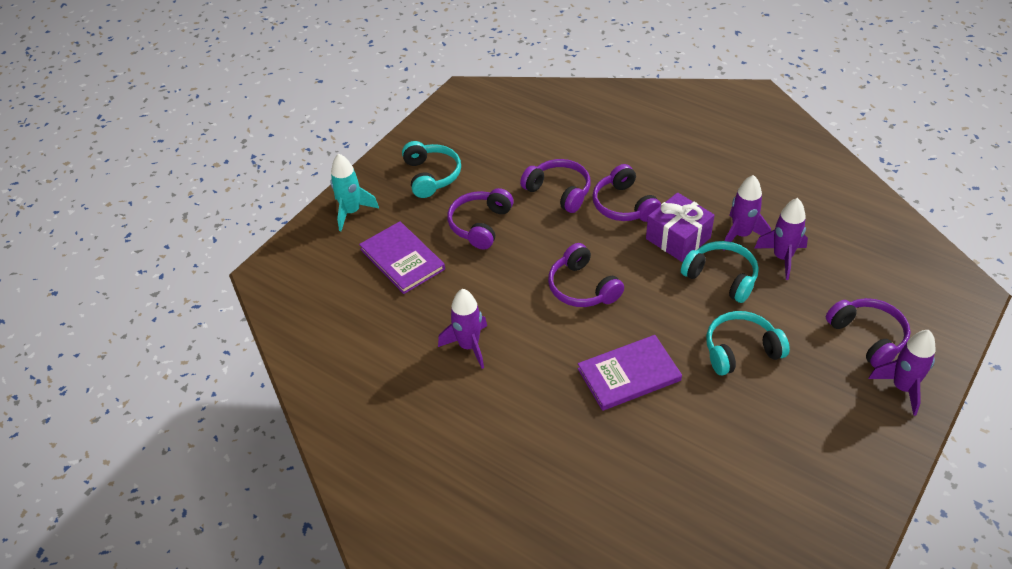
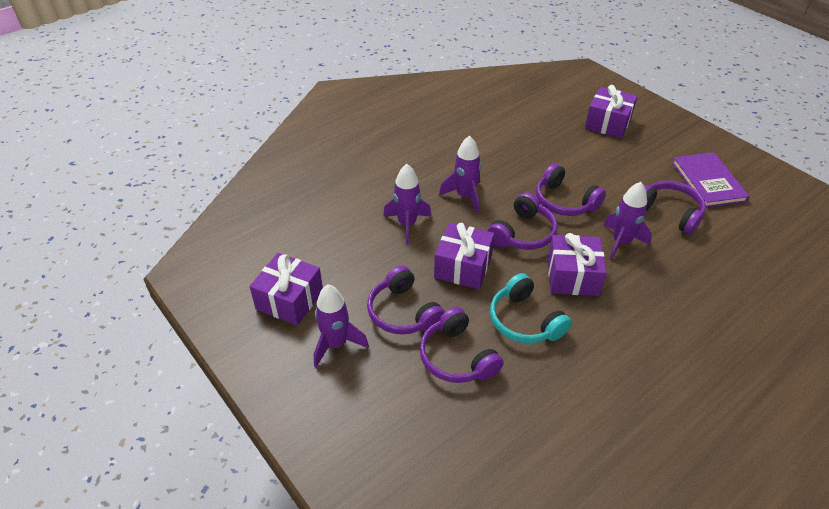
purple book: [359,221,445,294] [578,335,682,411] = 2 -> [672,152,750,208] = 1
purple gift: [646,193,715,262] = 1 -> [250,253,323,326] [434,222,494,289] [547,233,607,296] [585,85,637,138] = 4
turquoise headphones: [402,141,461,198] [681,241,759,303] [706,311,790,375] = 3 -> [490,273,572,343] = 1
turquoise rocket: [330,153,379,231] = 1 -> none = 0

